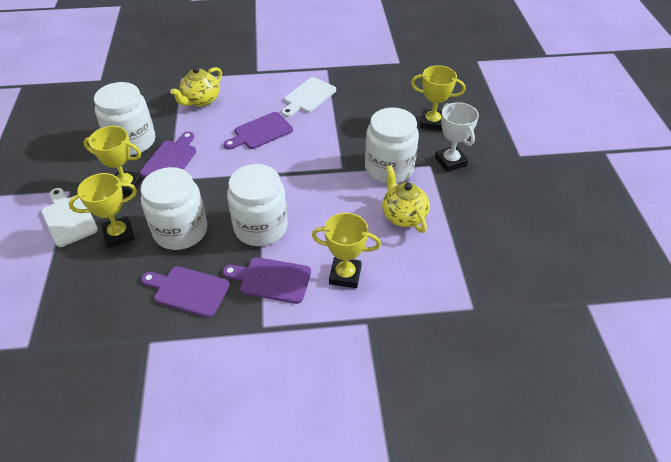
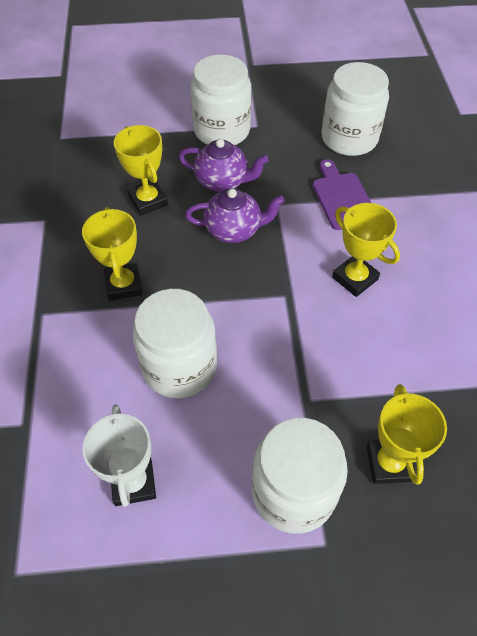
purple cutting board: [140,131,196,178] [141,266,230,318] [222,257,311,304] [223,112,293,150] = 4 -> [313,159,371,230] = 1
purple teapot: none = 0 -> [179,139,268,192] [185,188,285,243] = 2
white cutting board: [42,188,98,247] [282,77,336,117] = 2 -> none = 0
yellow teapot: [170,67,222,107] [382,165,430,233] = 2 -> none = 0

